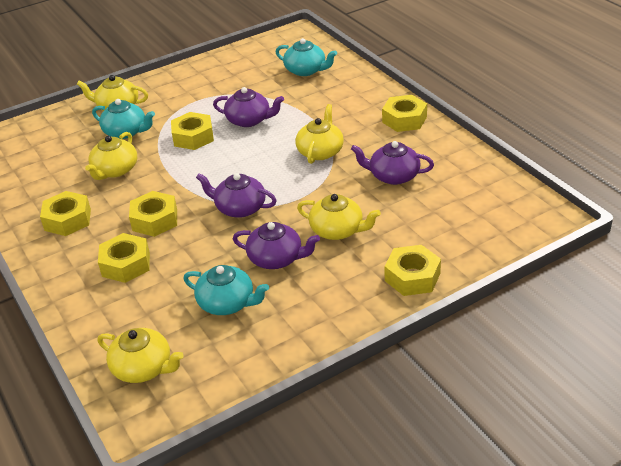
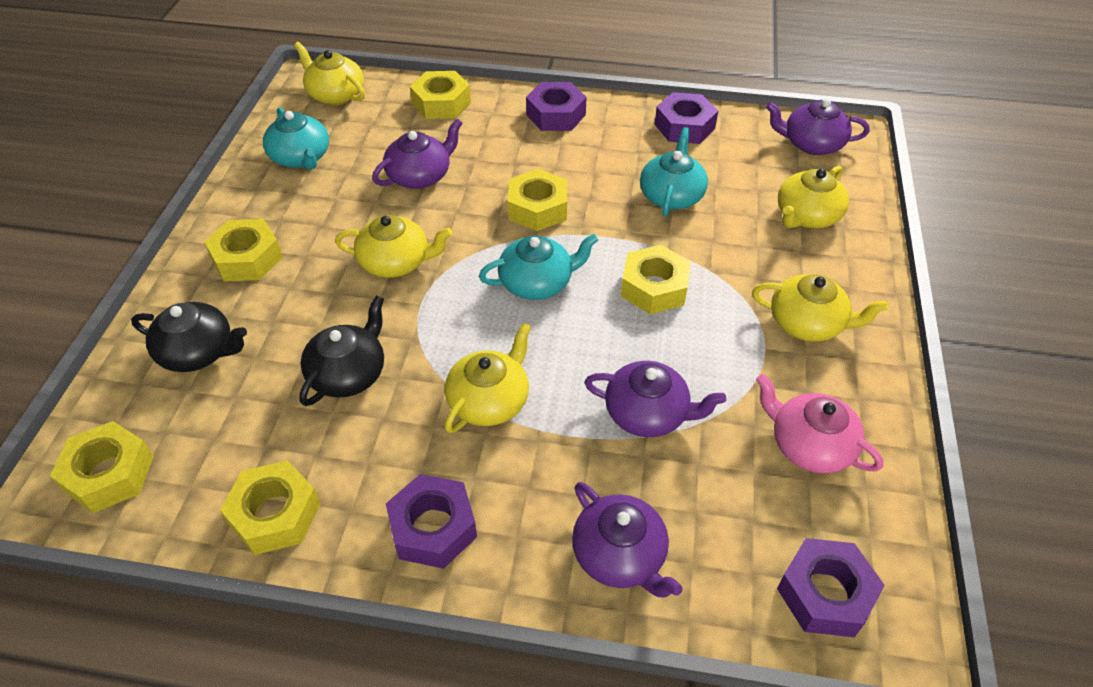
black teapot: none = 0 -> [131,302,247,372] [299,295,384,406] = 2
pink teapot: none = 0 -> [756,374,883,474] = 1
purple nut: none = 0 -> [386,474,477,569] [526,82,587,131] [655,92,718,144] [777,538,885,638] = 4

